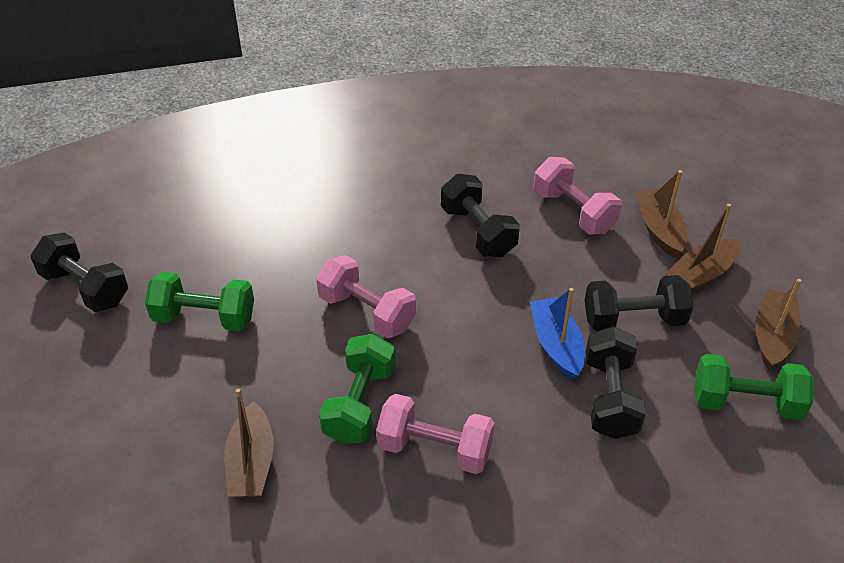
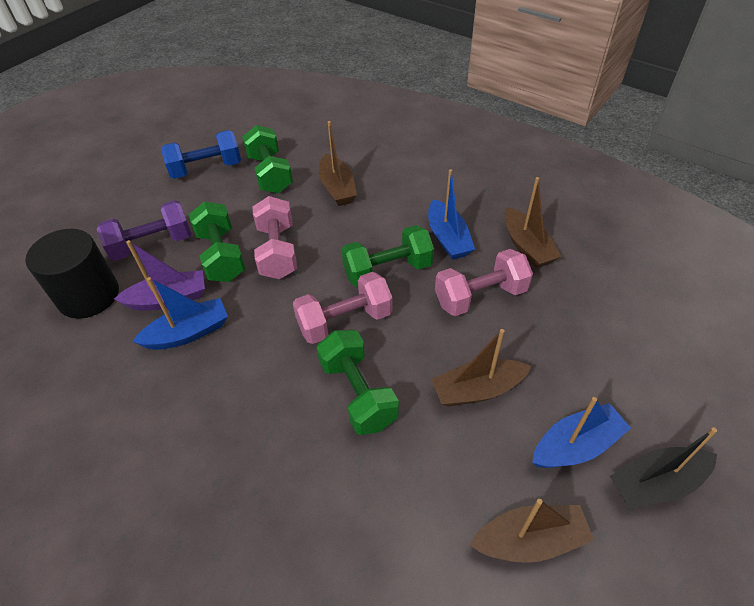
black boat: none = 0 -> [610,428,717,508] = 1
black cylinder: none = 0 -> [25,229,119,319] = 1
black dumbbell: [30,232,128,312] [441,174,520,257] [585,275,693,331] [586,326,646,439] = 4 -> none = 0
blue boat: [530,288,585,380] = 1 -> [132,277,228,350] [428,169,475,260] [532,397,631,468] = 3
blue dumbbell: none = 0 -> [161,130,241,179] = 1
green dumbbell: [145,272,254,331] [319,334,395,444] [694,354,814,420] = 3 -> [189,202,246,282] [242,125,293,193] [316,330,399,435] [341,225,434,287] = 4
purple boat: none = 0 -> [114,240,205,310] = 1
purple dumbbell: none = 0 -> [97,200,191,261] = 1

